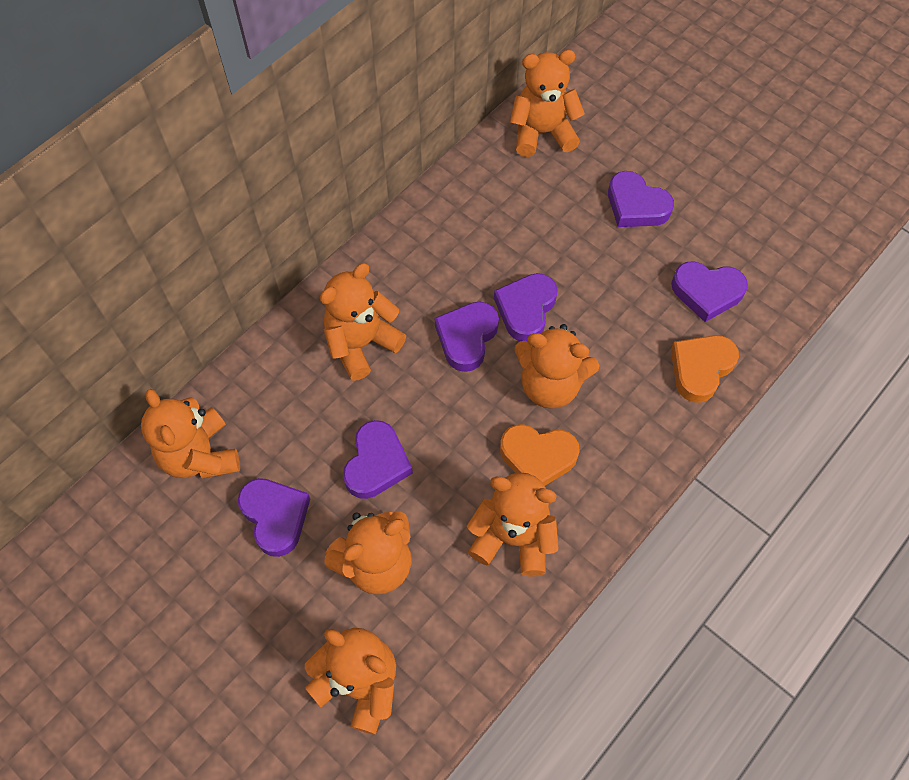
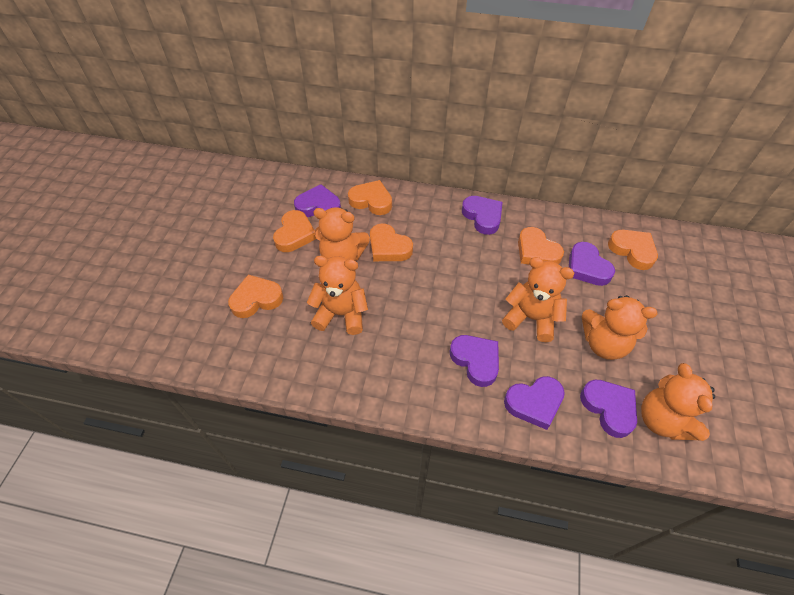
orange heart: [500,424,580,486] [671,335,739,403] = 2 -> [228,275,283,318] [273,210,317,252] [348,180,392,215] [370,223,413,261] [518,227,564,265] [608,230,658,270] = 6
orange teddy bear: [141,389,240,478] [304,628,396,735] [320,263,406,381] [324,512,412,595] [467,472,559,576] [510,50,585,157] [514,324,600,409] = 7 -> [307,256,368,335] [313,208,370,261] [502,257,574,342] [582,295,658,360] [641,363,715,441] = 5

